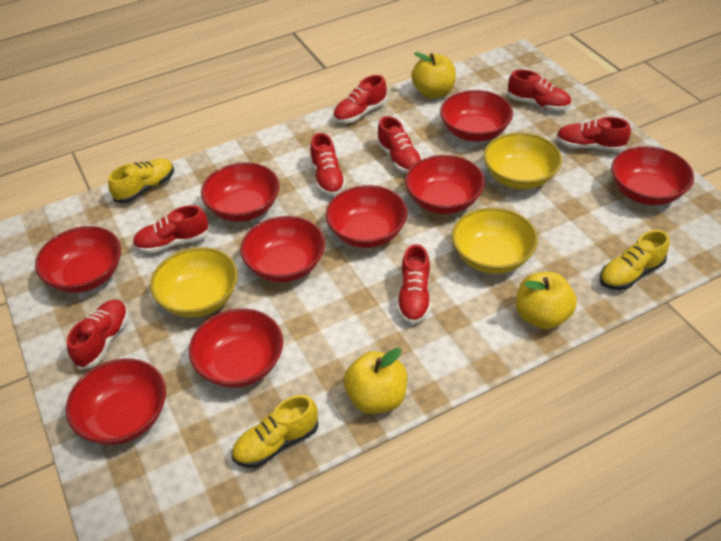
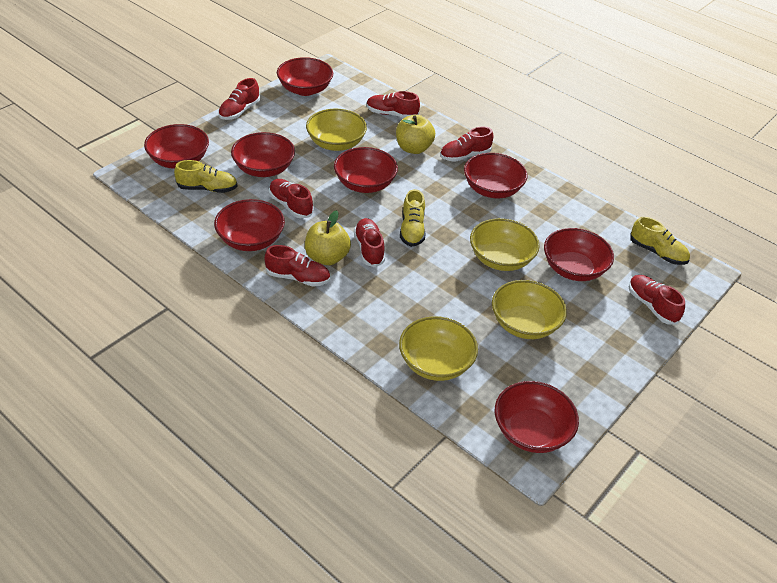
red bowl: [35,226,121,293] [66,358,166,445] [189,309,283,388] [201,162,280,222] [240,216,325,282] [326,185,408,248] [405,155,485,214] [440,90,513,142] [611,146,694,205] = 9 -> [144,124,209,169] [214,199,285,251] [231,132,295,177] [277,57,333,96] [334,147,398,193] [464,153,528,198] [495,381,579,453] [544,228,614,281] = 8
red shoe: [67,300,129,370] [133,205,210,254] [310,133,346,196] [333,75,387,123] [377,116,422,173] [397,244,431,324] [508,69,571,111] [556,117,631,152] = 8 -> [218,78,260,120] [264,245,330,287] [269,179,314,218] [354,218,385,267] [367,91,420,118] [440,127,493,162] [629,275,685,324] = 7
yellow apple: [344,348,407,414] [411,52,456,98] [516,272,577,330] = 3 -> [305,210,351,265] [396,115,435,154] = 2
yellow bowl: [150,247,238,318] [452,207,538,274] [484,132,562,189] = 3 -> [306,109,367,151] [399,316,478,381] [470,218,540,271] [492,280,567,339] = 4

